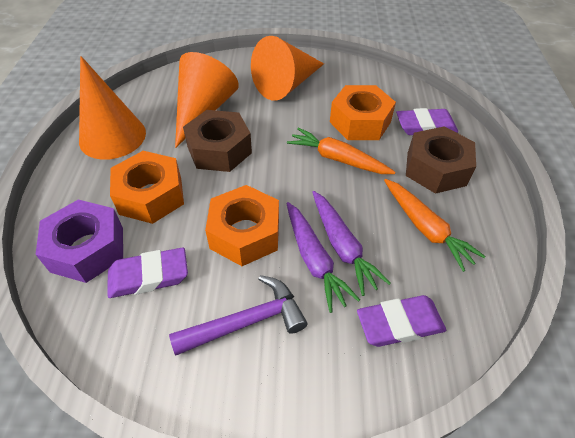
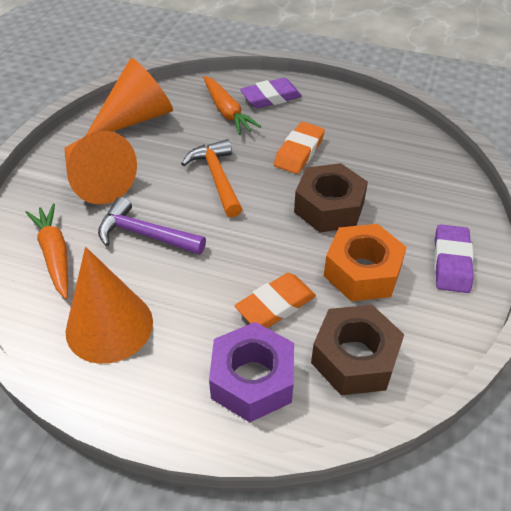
orange eraser: none = 0 -> [235,273,316,328] [274,122,325,174] = 2
orange hammer: none = 0 -> [181,139,242,218] = 1
orange nut: [110,151,184,224] [205,185,279,266] [330,85,396,140] = 3 -> [324,224,407,301] = 1
purple carrot: [286,202,360,313] [312,191,391,296] = 2 -> none = 0
purple eraser: [108,248,188,298] [357,295,446,347] [396,108,458,135] = 3 -> [240,78,302,108] [434,224,474,293] = 2

